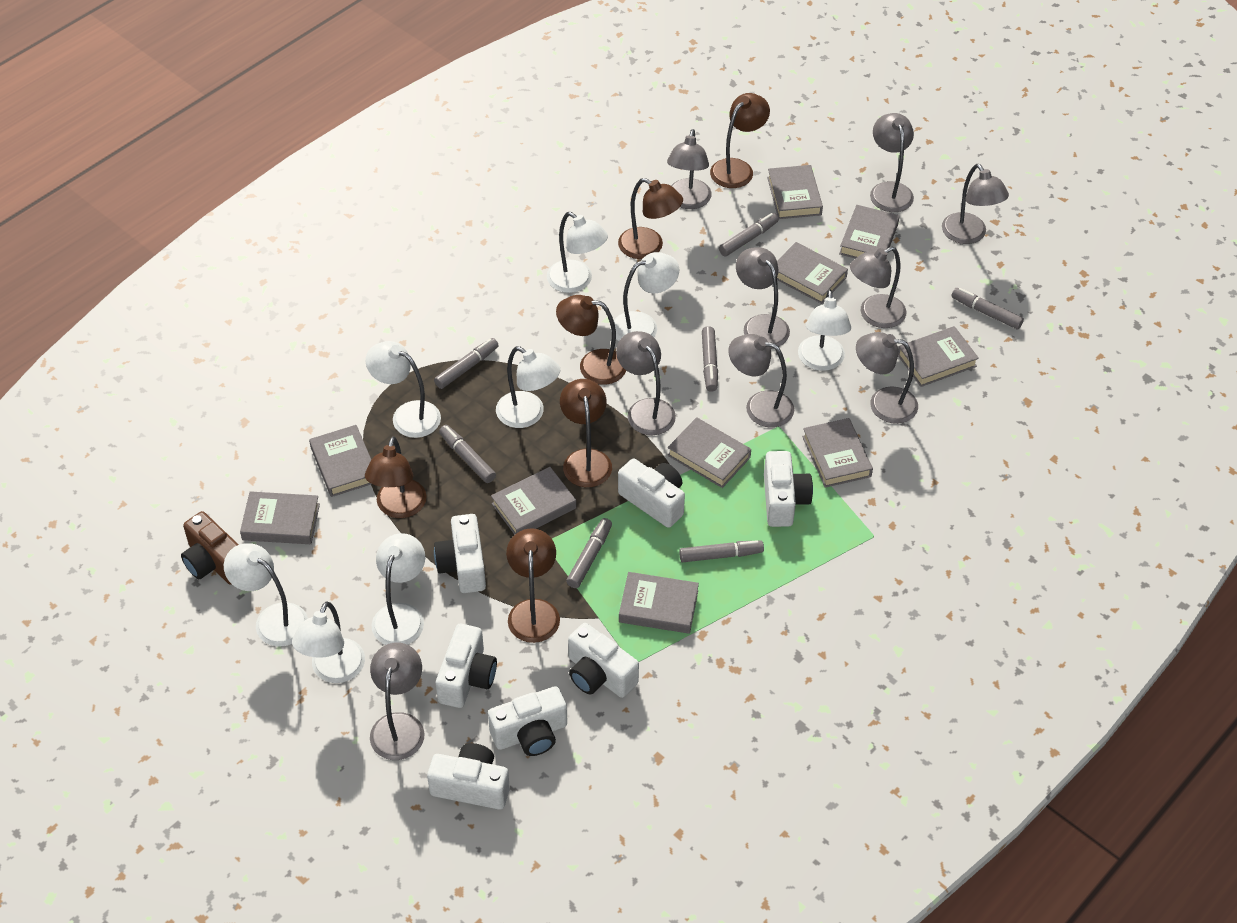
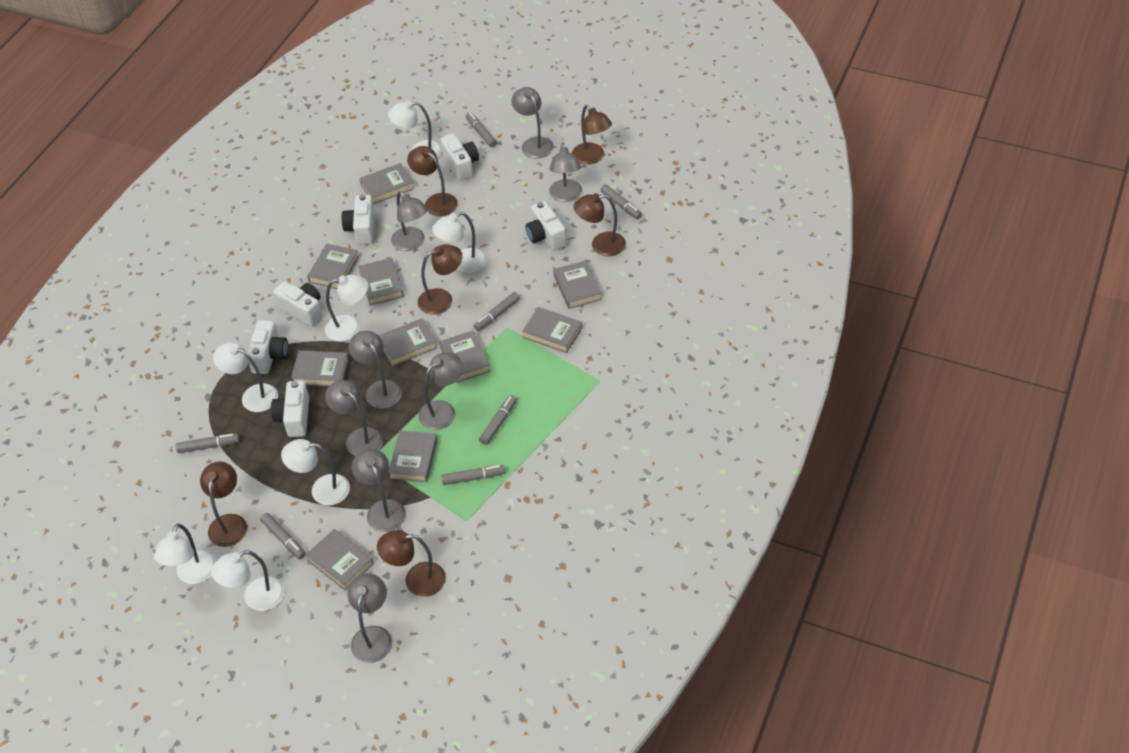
brown camera: [181,511,239,585] = 1 -> none = 0
grey lamp: [370,643,424,760] [616,331,676,435] [667,129,712,209] [728,334,794,428] [736,247,790,349] [850,247,906,328] [856,332,918,424] [870,113,914,212] [942,164,1009,244] = 9 -> [325,380,383,456] [347,573,392,663] [349,331,402,409] [352,449,406,532] [391,191,428,251] [418,353,463,430] [511,87,553,159] [549,142,582,202] = 8
white camera: [427,743,510,810] [434,514,486,593] [436,624,497,708] [488,686,567,756] [568,623,639,698] [618,458,685,528] [764,451,813,527] = 7 -> [248,320,288,374] [271,381,309,437] [273,281,322,327] [341,194,375,244] [440,134,479,181] [525,201,567,251] = 6
white lamp: [224,543,308,647] [292,601,365,683] [366,341,441,438] [372,533,425,645] [496,346,560,428] [547,212,608,293] [611,252,679,341] [798,289,851,371] = 8 -> [154,523,216,584] [211,550,285,611] [213,342,278,412] [281,439,350,506] [325,275,368,341] [388,100,442,158] [432,212,487,273] = 7

